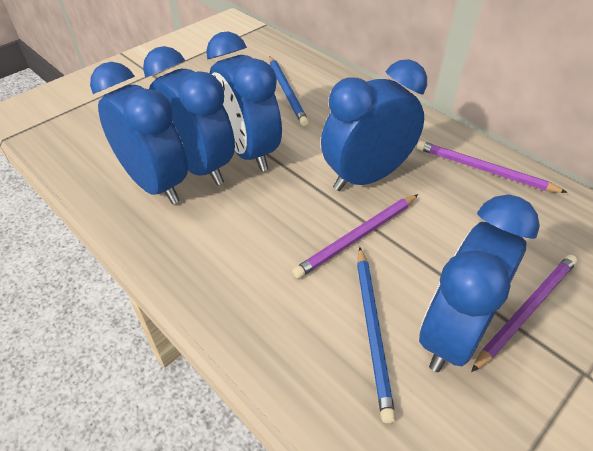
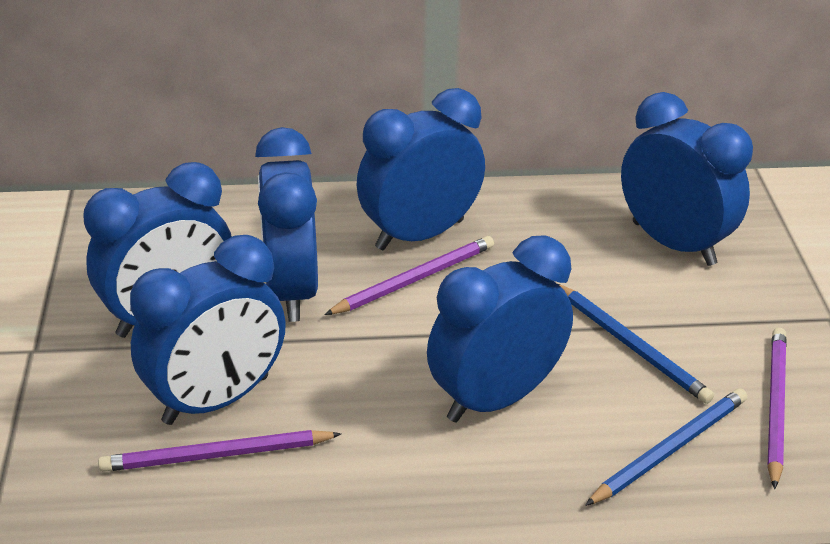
blue clock: [90,62,188,204] [143,46,235,185] [206,32,282,172] [321,59,427,191] [419,194,540,372] = 5 -> [83,162,232,338] [130,235,286,425] [255,127,318,322] [357,88,485,250] [427,235,573,423] [621,92,753,266] = 6

